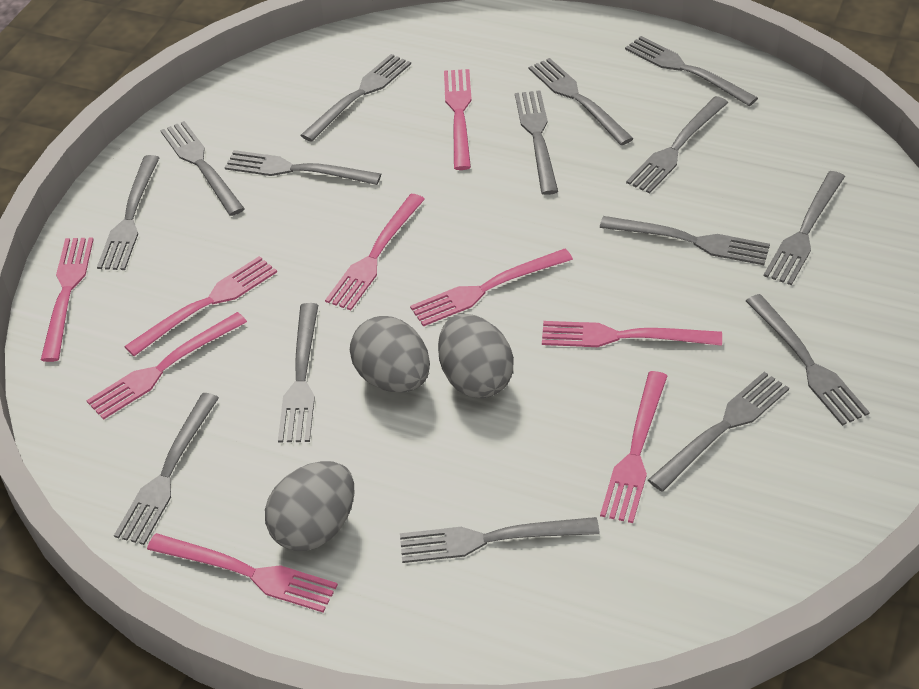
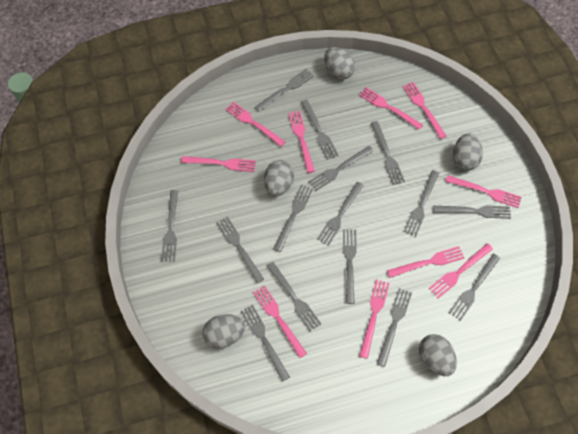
grey egg: [265,461,354,551] [350,316,430,393] [438,314,514,398] = 3 -> [202,314,245,349] [264,160,294,196] [324,47,355,79] [419,334,457,376] [453,133,483,171] = 5
pink fork: [41,237,94,362] [86,312,247,420] [124,256,277,356] [147,533,338,613] [325,194,425,310] [410,249,573,326] [444,69,472,170] [542,321,722,347] [600,371,667,523] = 9 -> [181,156,256,172] [225,101,285,147] [253,285,307,358] [288,111,315,173] [359,87,423,130] [359,279,389,359] [387,246,465,278] [403,82,446,139] [428,243,493,298] [445,175,521,208] = 10

